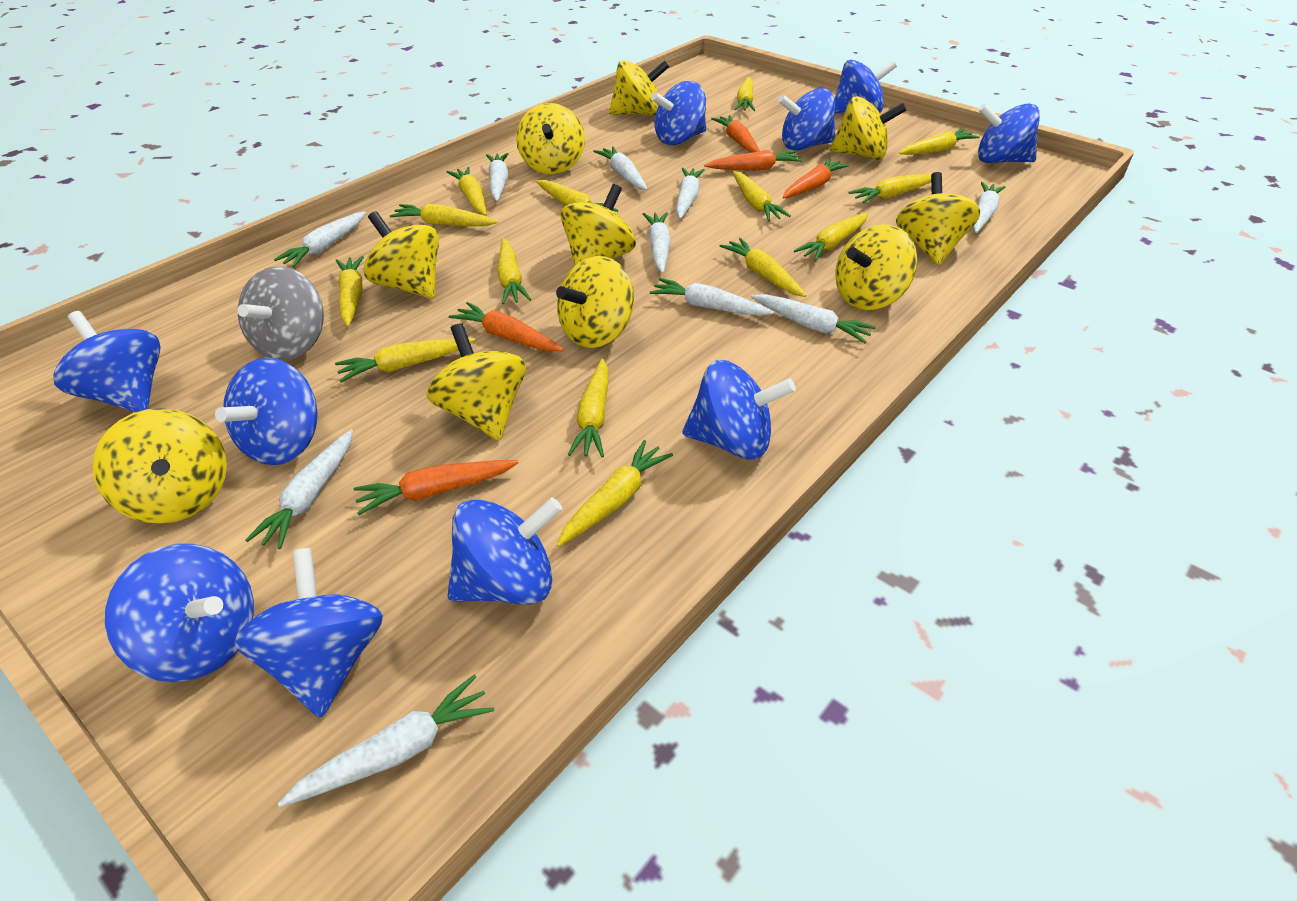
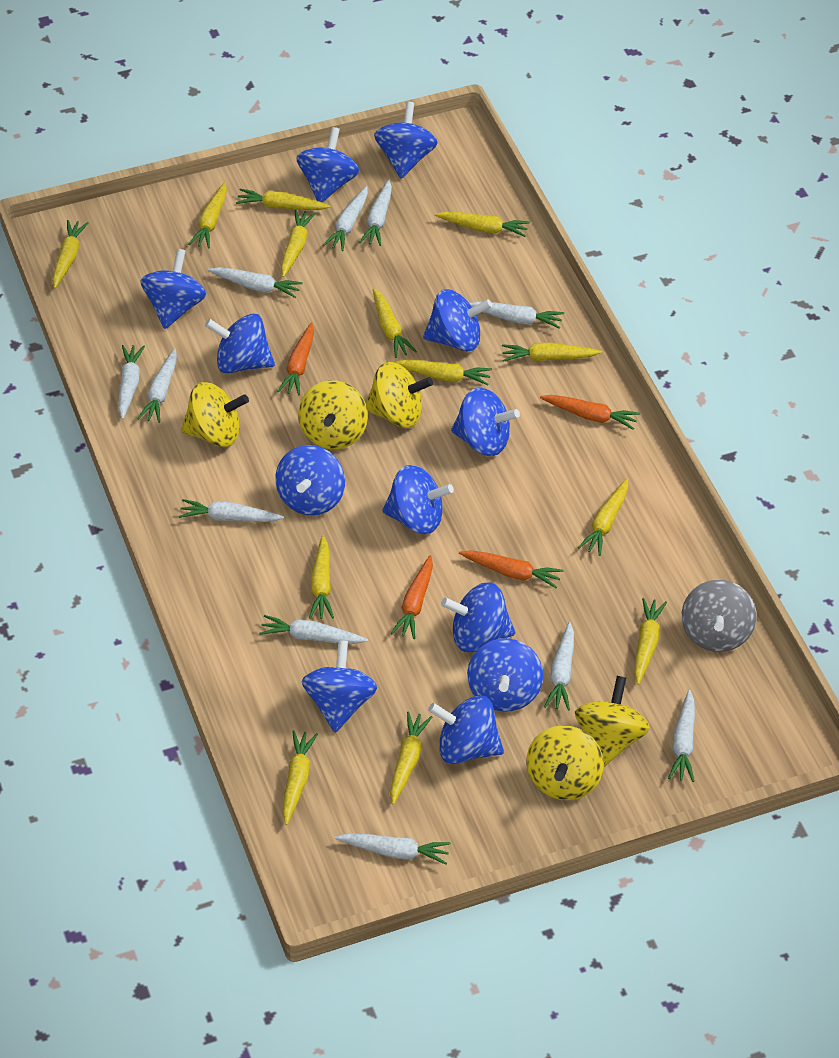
blue spinning top: [53,311,161,412] [105,544,254,682] [215,358,317,465] [234,548,383,718] [448,497,562,604] [651,81,706,145] [682,360,796,459] [778,88,836,151] [834,60,897,114] [978,103,1040,163] = 10 -> [140,249,207,329] [205,314,275,374] [275,445,345,516] [296,127,359,203] [302,640,377,733] [374,102,438,178] [382,465,454,535] [423,289,492,351] [428,695,504,764] [441,582,515,652] [451,388,520,456] [467,638,543,712] = 12
orange carrot: [354,460,519,515] [449,302,563,351] [704,150,803,171] [711,115,760,153] [783,158,850,198] = 5 -> [277,322,314,395] [391,555,433,639] [459,550,563,588] [540,395,640,430] = 4
white carrot: [245,429,353,549] [274,211,366,267] [278,675,494,807] [486,153,509,201] [593,146,647,190] [643,212,671,273] [650,278,774,316] [676,168,705,219] [751,294,876,343] [972,182,1006,233] = 10 -> [118,345,145,419] [137,349,177,423] [179,499,284,522] [208,267,303,298] [259,615,368,644] [323,186,368,251] [335,833,451,865] [359,180,392,246] [470,302,564,329] [544,622,574,711] [668,690,695,782] = 11
yellow carrot: [335,338,475,382] [336,256,364,326] [390,203,498,226] [447,167,487,216] [497,238,531,304] [536,180,618,212] [557,440,673,547] [568,359,608,457] [720,238,807,297] [733,171,791,221] [735,77,755,111] [794,213,868,261] [848,174,931,203] [899,129,980,155] = 14 -> [52,220,88,288] [188,182,227,248] [236,189,330,210] [281,209,316,277] [282,730,318,825] [309,535,334,619] [373,288,417,358] [390,712,432,804] [394,360,492,385] [435,212,530,237] [502,343,602,362] [578,478,628,556] [634,598,667,685] = 13
yellow spinning top: [92,408,227,524] [364,211,439,299] [426,323,526,441] [516,103,585,174] [556,256,634,348] [561,184,636,266] [609,60,669,115] [830,96,906,160] [835,224,917,310] [896,172,980,265] = 10 -> [181,382,249,447] [298,380,368,449] [366,362,433,428] [526,725,604,800] [575,676,650,767] = 5

